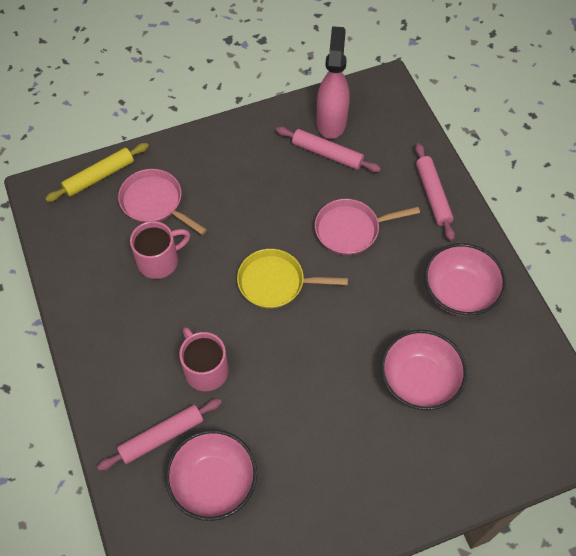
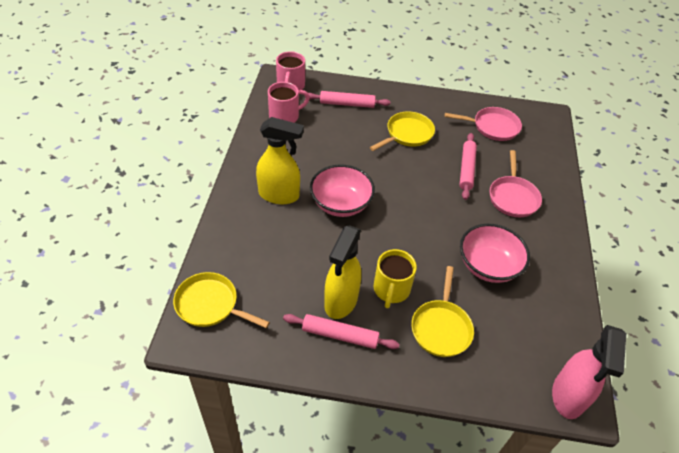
pink bowl: [165,430,257,521] [381,330,467,410] [424,243,506,316] = 3 -> [310,164,375,217] [460,224,530,283] = 2
yellow mug: none = 0 -> [374,249,417,308] = 1
yellow pan: [237,249,348,309] = 1 -> [173,272,270,328] [370,111,435,151] [411,266,474,357] = 3
yellow rolling pin: [45,143,149,202] = 1 -> none = 0
yellow spray bottle: none = 0 -> [256,117,304,204] [324,225,361,319] = 2

